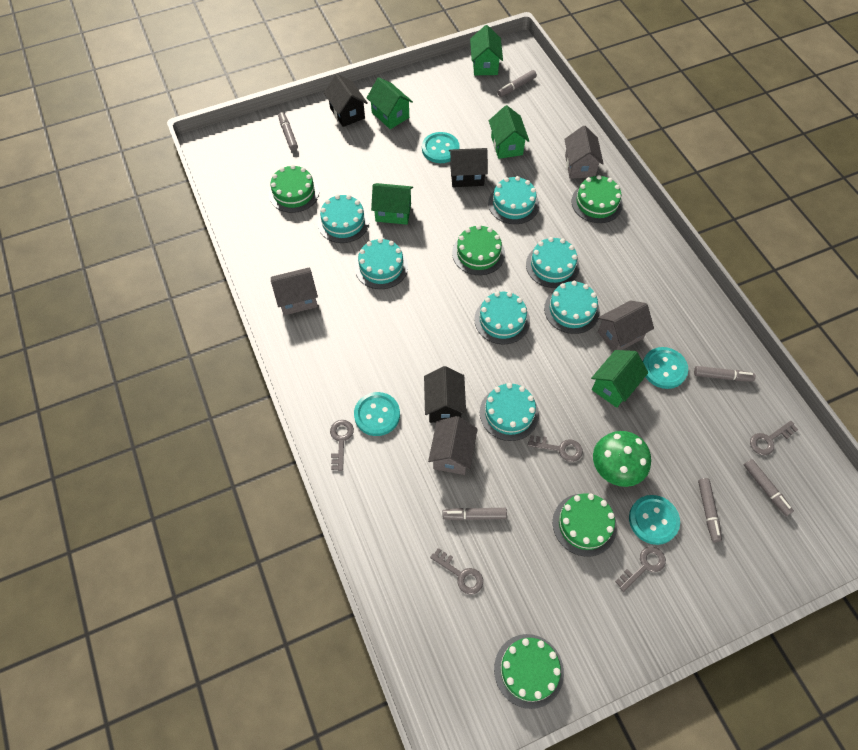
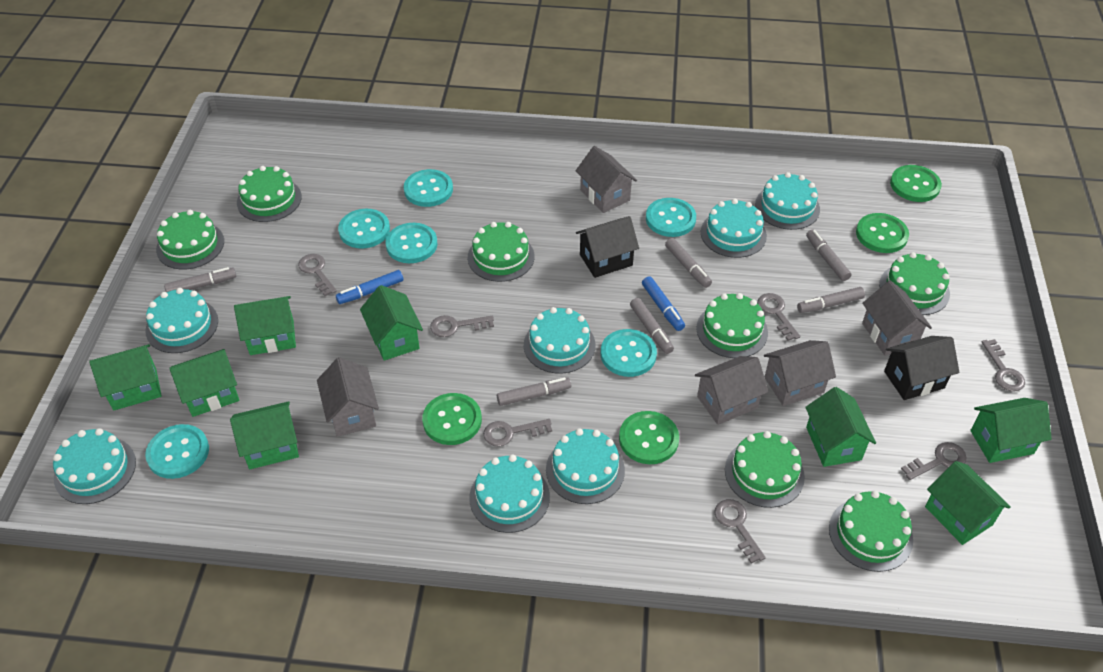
black house: [324,74,367,127] [424,366,466,423] [449,148,488,187] = 3 -> [576,216,639,278] [884,336,959,400] = 2
blue marker: none = 0 -> [336,270,404,304] [642,276,685,331] = 2
green button: none = 0 -> [422,393,482,445] [619,411,679,464] [856,213,909,253] [890,165,942,202] = 4
green cake: [269,165,319,213] [452,225,505,275] [494,634,564,709] [553,493,617,557] [572,175,623,223] = 5 -> [156,210,224,270] [237,166,302,222] [468,222,534,282] [696,293,768,358] [725,431,805,508] [829,491,913,572] [879,252,950,315] = 7
green house: [367,77,413,129] [371,183,413,225] [470,25,503,75] [489,105,529,159] [591,350,648,408] = 5 -> [89,344,162,410] [169,349,239,417] [230,401,299,469] [234,296,296,355] [360,285,423,360] [805,387,876,467] [925,461,1011,545] [970,398,1052,463] = 8
green mushroom: [593,431,651,487] = 1 -> none = 0
grey house: [271,268,318,315] [428,416,478,475] [564,125,604,179] [598,300,654,352] = 4 -> [317,357,379,437] [576,146,637,213] [695,356,769,425] [764,340,836,406] [862,281,932,356] = 5
grey key: [330,420,354,471] [430,548,483,594] [528,435,583,462] [615,546,666,592] [750,421,799,455] = 5 -> [298,254,337,296] [430,315,494,337] [483,419,552,447] [714,499,766,563] [757,293,800,341] [901,442,967,480] [982,339,1025,392] = 7
turquoise button: [354,392,400,436] [422,132,460,163] [629,495,680,545] [643,347,688,389] = 4 -> [145,424,209,479] [338,209,390,249] [386,223,437,263] [404,169,453,207] [601,329,657,377] [646,198,696,237] = 6

